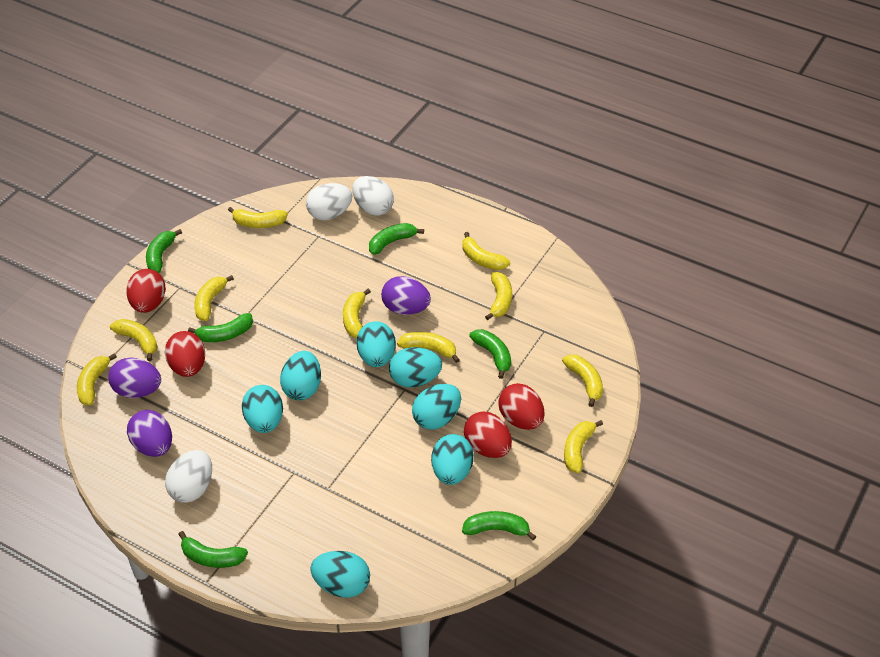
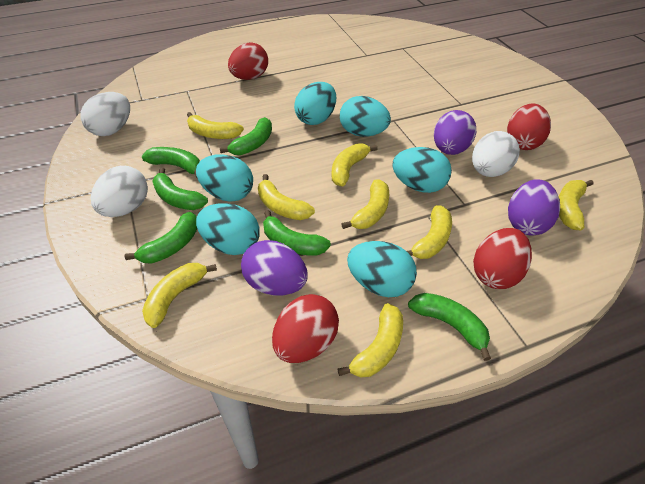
turquoise egg: [242,385,283,433] [280,351,321,400] [310,551,370,598] [357,321,396,367] [389,347,442,388] [412,384,461,430] [431,434,474,485] = 7 -> [196,154,253,202] [196,203,260,255] [294,82,336,125] [340,96,391,137] [347,241,417,297] [392,147,452,193] = 6
yellow banana: [77,353,117,405] [110,319,157,361] [194,275,234,321] [228,207,288,228] [343,289,371,338] [397,332,460,363] [462,232,510,270] [485,272,512,320] [562,354,603,407] [564,420,603,473] = 10 -> [142,263,217,328] [187,112,244,139] [258,174,315,220] [332,143,378,186] [337,303,403,378] [341,179,389,229] [407,205,452,259] [559,180,593,230] = 8

